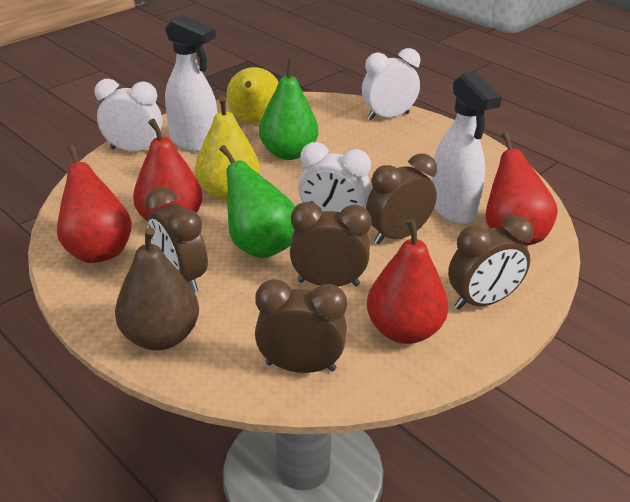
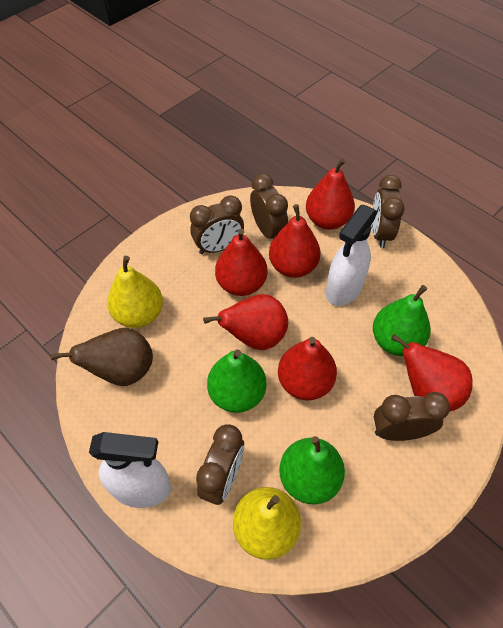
green pear: [219,145,295,259] [259,58,318,160] = 2 -> [207,349,267,413] [279,436,345,505] [373,285,431,356] = 3
red pear: [57,145,132,263] [133,119,203,221] [367,218,448,344] [486,132,558,246] = 4 -> [203,294,288,350] [215,229,268,296] [269,204,321,278] [278,337,337,400] [306,158,355,230] [391,334,473,411] = 6
white clock: [94,79,163,151] [298,142,371,212] [362,48,420,120] = 3 -> none = 0

